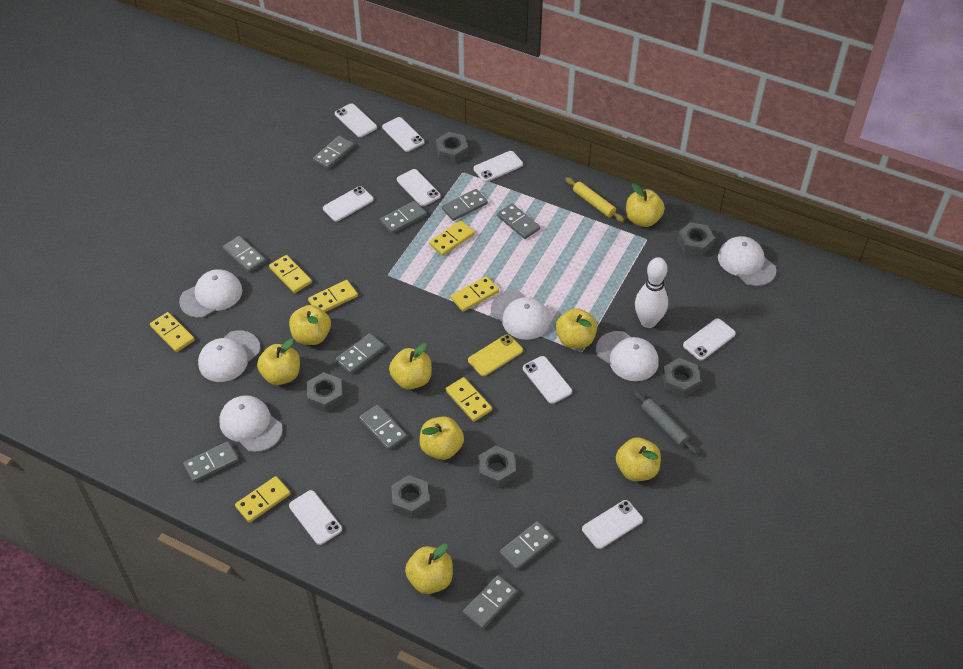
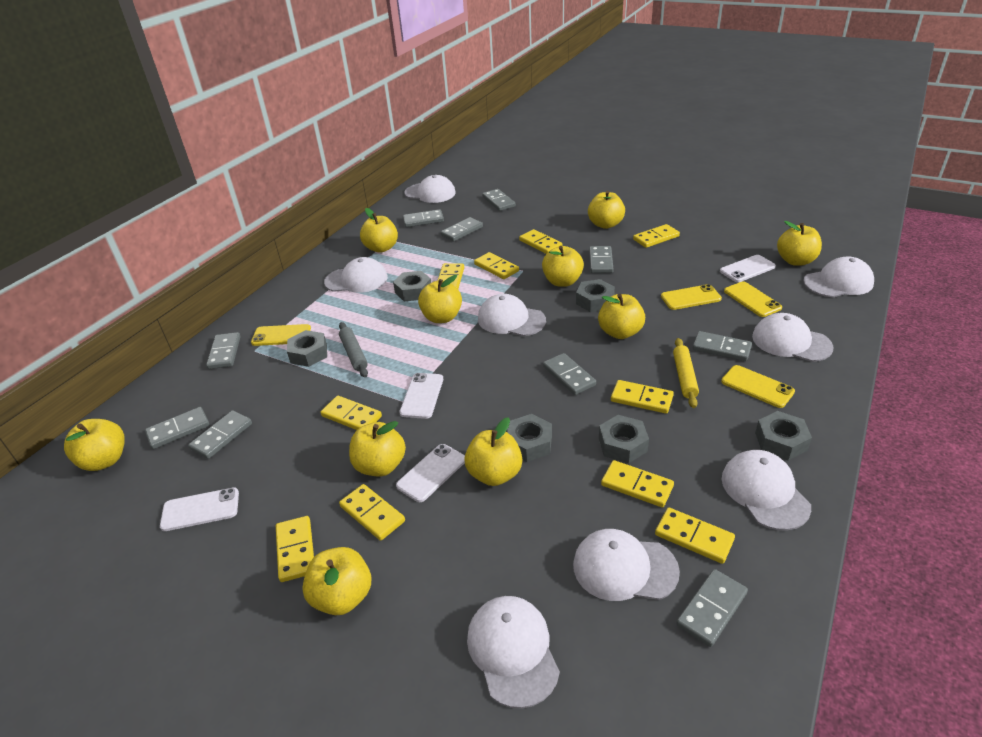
white bowling pin: [635,257,668,328] = 1 -> none = 0
white cap: [179,269,242,318] [198,330,260,382] [219,395,283,452] [491,291,550,340] [596,331,659,381] [718,236,776,286] = 6 -> [324,257,388,293] [404,175,456,203] [467,596,560,709] [478,294,546,336] [573,529,680,601] [722,450,811,531] [752,313,834,362] [803,257,874,298] = 8
white phone: [289,490,342,545] [323,186,374,221] [335,103,377,137] [382,117,424,152] [397,169,441,206] [473,151,523,182] [523,356,572,404] [582,500,643,549] [683,318,736,360] = 9 -> [160,487,239,531] [396,444,465,502] [399,373,443,419] [720,255,776,282] = 4
yellow apple: [257,339,300,385] [289,305,331,345] [389,343,432,390] [405,544,453,594] [420,416,464,460] [555,308,597,348] [616,437,661,481] [626,183,665,227] = 8 -> [64,419,125,471] [302,547,371,615] [349,421,406,476] [360,208,398,253] [418,275,462,323] [464,417,522,486] [542,246,584,287] [588,191,625,229] [598,294,645,339] [777,221,822,266] = 10
yellow domino: [150,312,195,352] [235,476,291,523] [269,255,312,293] [308,280,358,312] [429,220,475,256] [445,377,492,422] [451,276,499,312] = 7 -> [276,516,314,582] [321,396,382,430] [339,484,405,541] [437,263,464,289] [474,252,519,279] [519,229,563,254] [601,460,674,508] [611,380,674,414] [633,224,680,248] [655,507,735,564] = 10
yellow phone: [468,334,523,376] = 1 -> [251,324,311,346] [661,284,722,310] [721,365,795,408] [724,281,782,317] = 4

